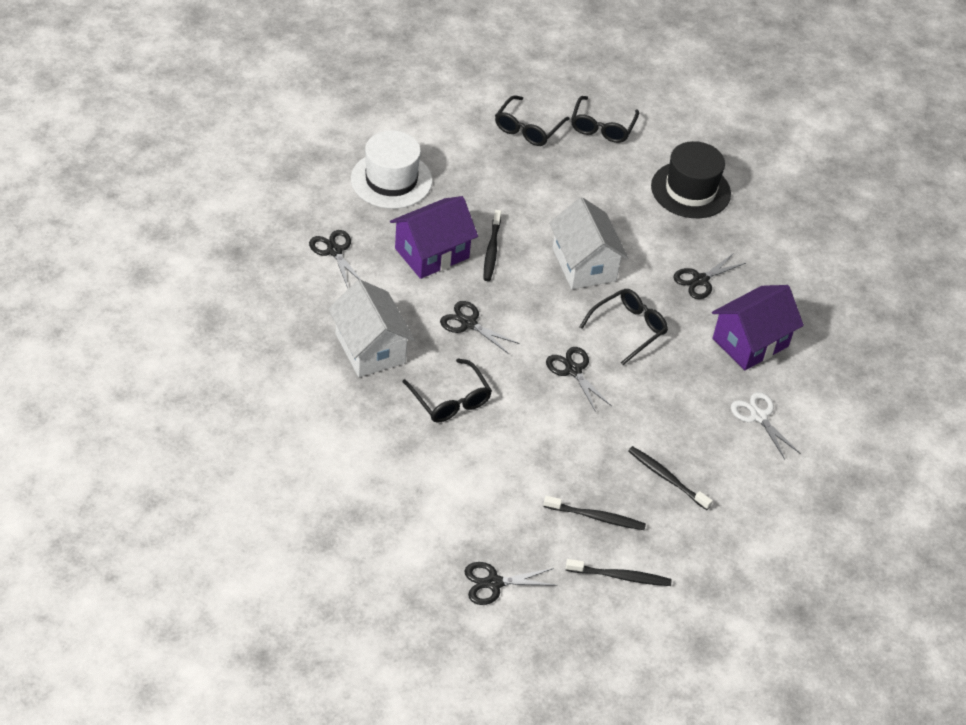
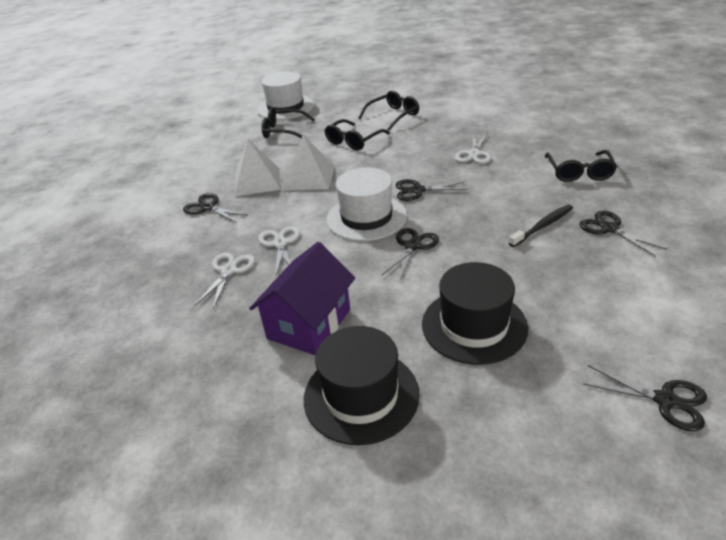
black hat: [651,141,731,218] = 1 -> [304,326,420,445] [422,262,528,365] = 2
black toothbrush: [484,210,501,281] [543,496,646,530] [566,559,672,586] [628,446,713,510] = 4 -> [509,205,573,247] = 1
purple house: [390,196,478,279] [712,285,804,370] = 2 -> [249,242,355,356] = 1
white hat: [351,131,432,209] = 1 -> [257,72,314,120] [327,168,407,241] = 2
white house: [328,280,415,377] [549,197,629,289] = 2 -> none = 0
white pyramid: none = 0 -> [235,139,281,196] [283,135,335,190] = 2
white scissors: [731,392,800,459] = 1 -> [194,253,255,309] [258,226,300,275] [455,133,491,164] = 3

